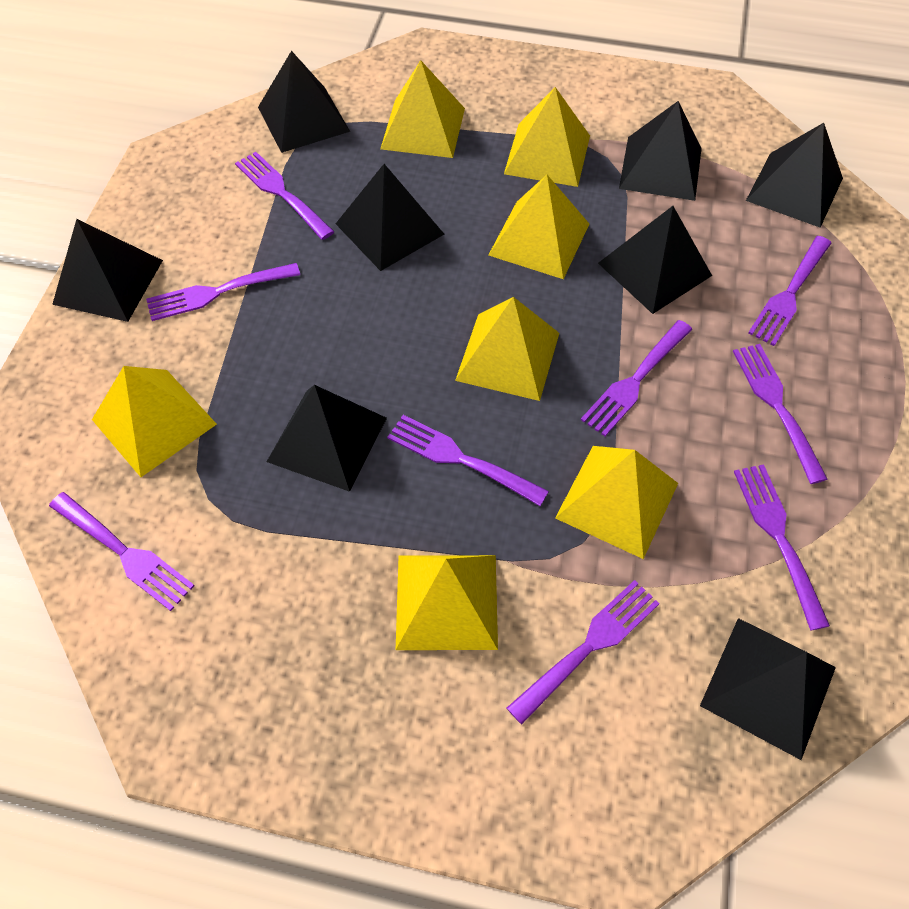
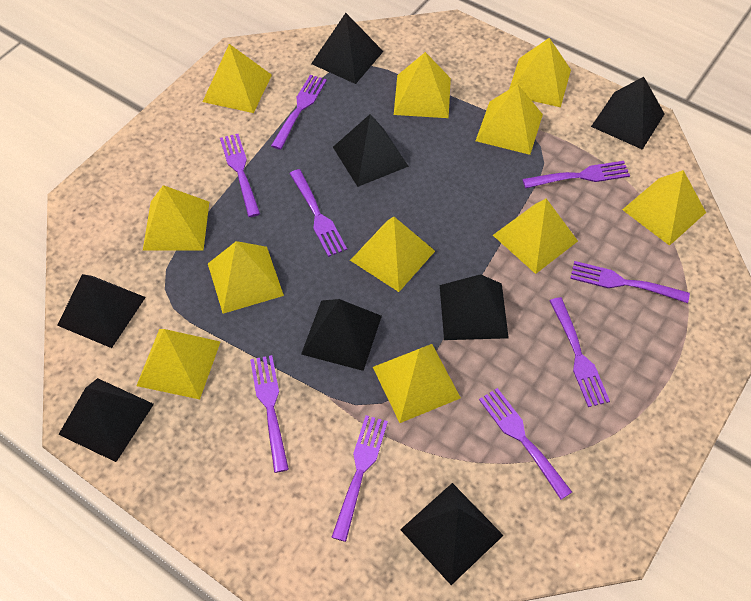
yellow pyramid: [92,366,217,477] [380,60,465,158] [396,555,498,650] [455,297,559,401] [489,175,589,279] [504,87,590,187] [555,446,678,559] = 7 -> [137,329,220,399] [143,185,209,250] [203,44,272,113] [208,241,284,314] [350,217,435,292] [373,344,461,423] [394,52,451,118] [476,84,543,155] [493,198,578,274] [509,38,571,107] [622,170,706,246] = 11

